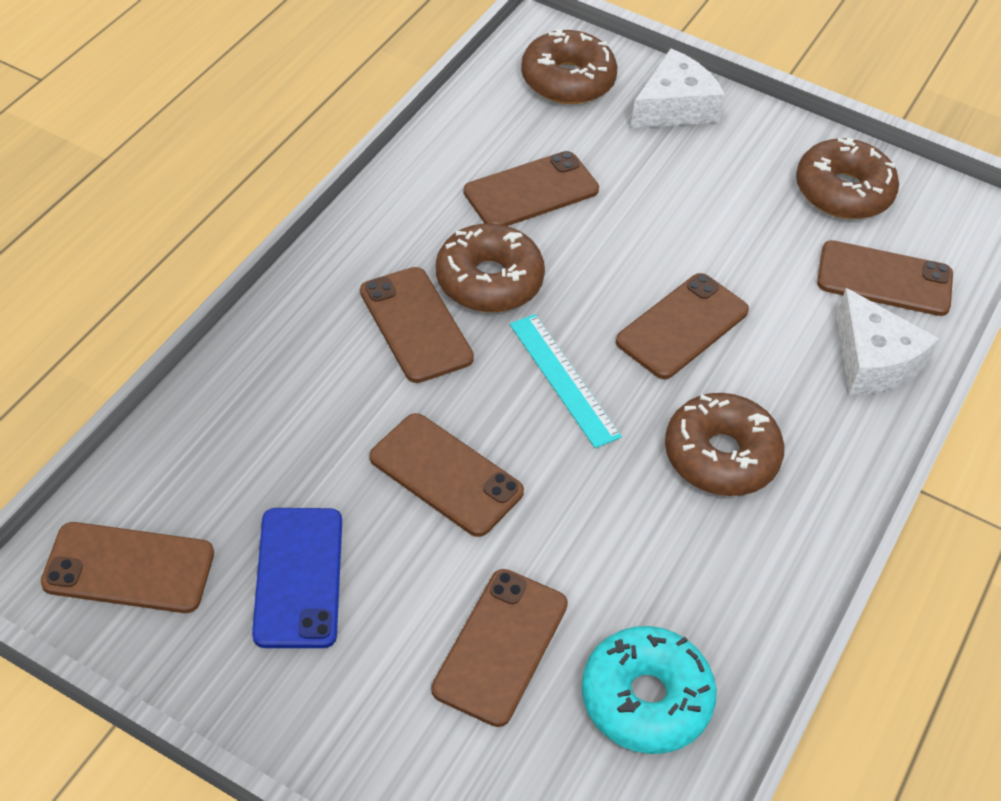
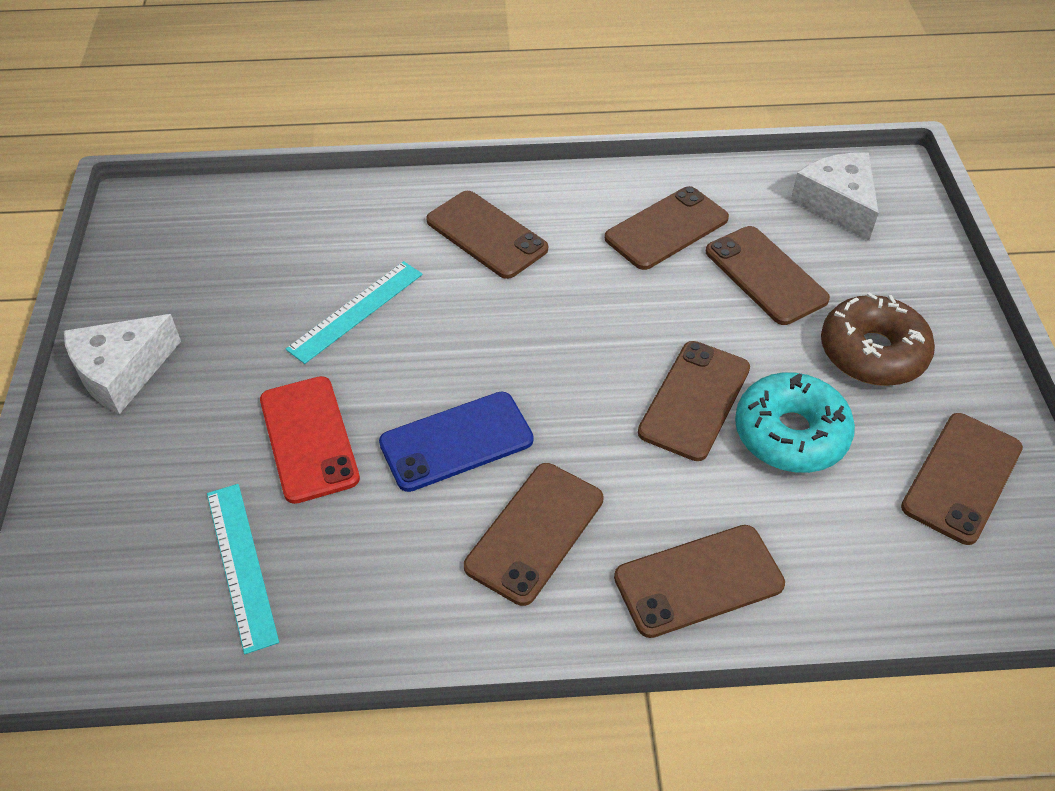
brown donut: [436,224,545,312] [521,29,617,104] [665,393,784,496] [796,138,899,219] = 4 -> [821,292,935,386] = 1
red phone: none = 0 -> [260,376,360,504] = 1
turquoise ruler: [510,314,622,448] = 1 -> [207,484,279,654] [286,261,423,364] = 2

